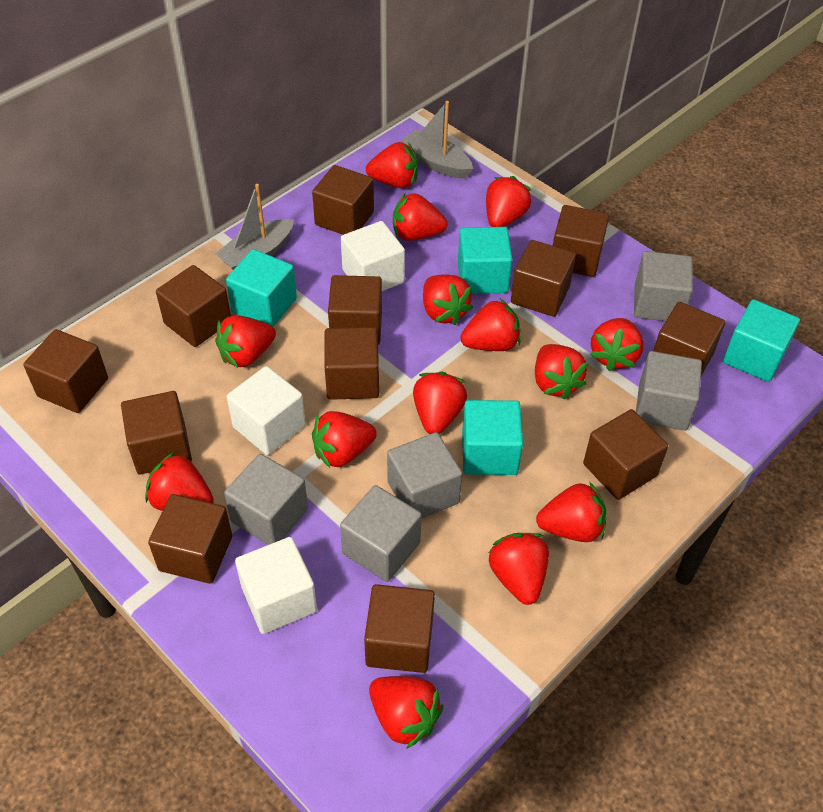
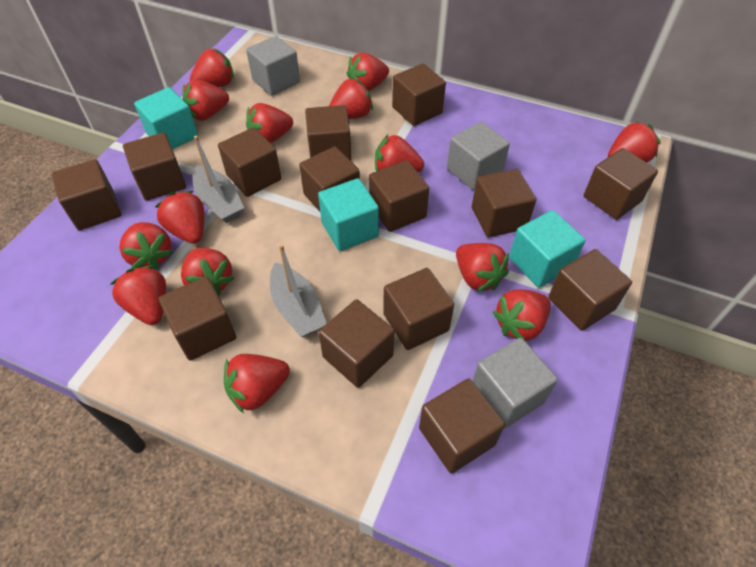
brown cube: [23,329,108,413] [121,391,192,475] [148,494,232,584] [156,265,231,347] [312,165,374,235] [324,327,379,400] [328,275,382,345] [364,584,435,673] [511,240,576,317] [553,205,609,277] [583,409,668,500] [653,302,725,376] = 12 -> [52,159,122,231] [123,132,186,201] [158,276,236,360] [218,127,281,197] [299,146,360,211] [305,105,351,161] [319,299,395,388] [369,160,429,232] [383,268,454,350] [392,64,446,126] [419,378,505,474] [472,169,536,238] [548,249,632,331] [584,148,658,220] = 14
grey cube: [224,454,308,545] [340,485,422,582] [387,432,463,519] [634,251,693,321] [636,351,702,431] = 5 -> [246,36,300,96] [447,122,510,191] [473,338,558,429] = 3
turquoise cube: [226,249,297,327] [458,227,513,294] [462,400,523,475] [723,299,800,382] = 4 -> [134,87,198,149] [318,178,379,251] [509,210,585,288] = 3
white cube: [227,366,306,455] [235,537,317,634] [341,221,405,291] = 3 -> none = 0

